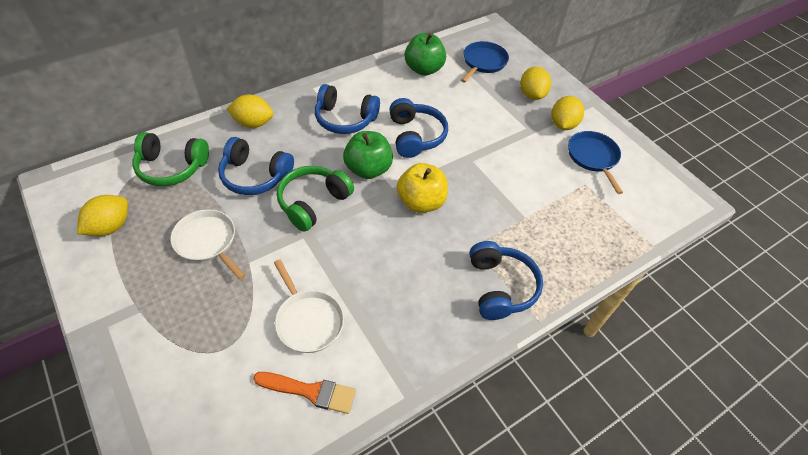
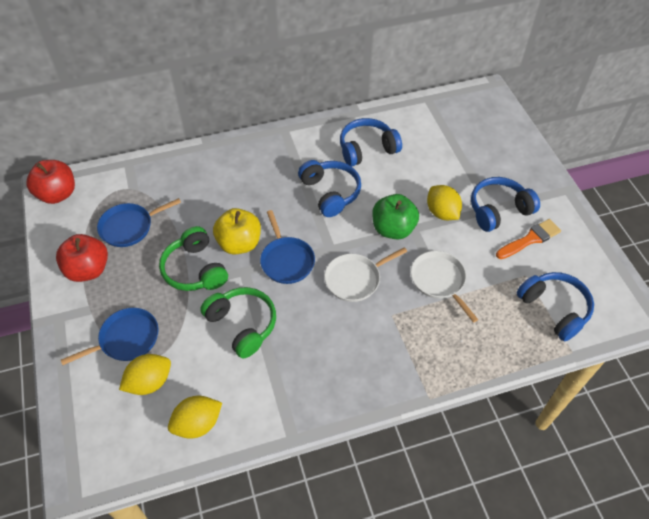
blue pan: [461,41,509,82] [568,131,623,194] = 2 -> [61,308,159,365] [97,198,181,247] [260,210,315,284] = 3
green apple: [343,131,393,179] [405,33,446,76] = 2 -> [372,194,419,240] = 1
red apple: none = 0 -> [26,160,75,204] [56,234,108,282] = 2
yellow lemon: [77,195,128,236] [227,95,273,128] [520,67,551,100] [551,96,584,130] = 4 -> [119,354,171,395] [168,396,222,439] [427,185,462,220] = 3

